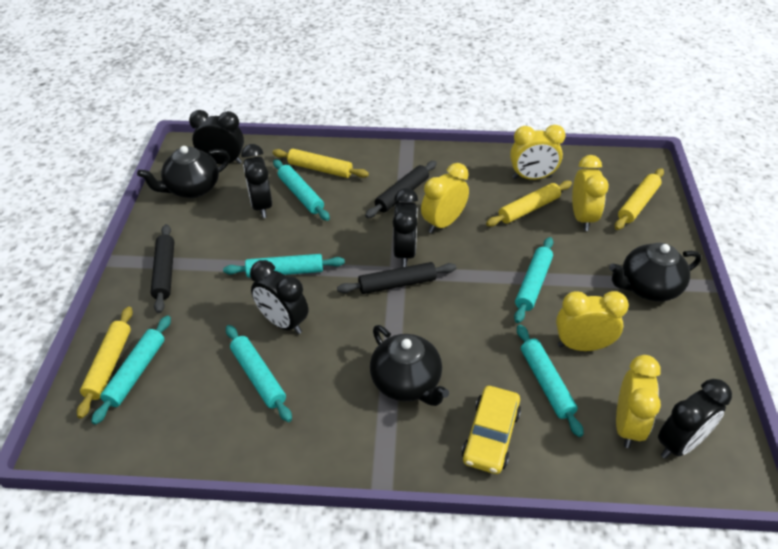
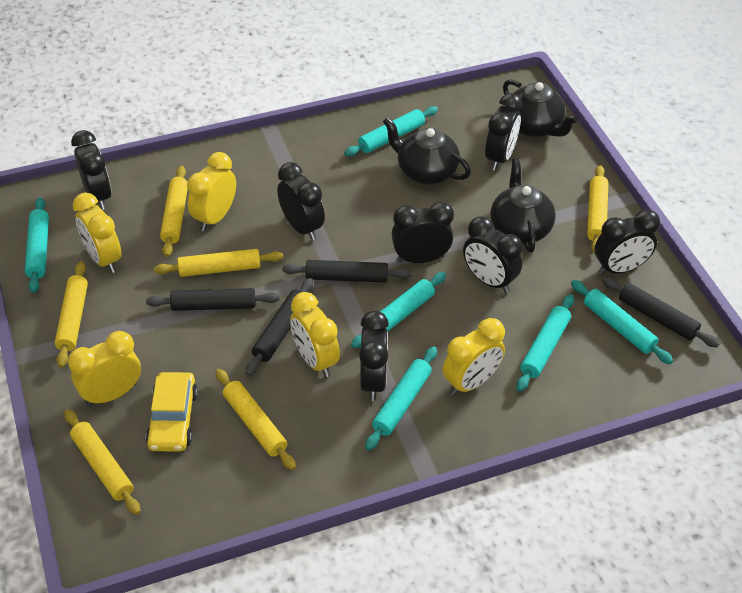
black clock: [189,110,244,164] [241,144,272,218] [250,260,308,334] [393,188,418,267] [658,379,732,459] = 5 -> [71,130,112,210] [277,162,325,241] [359,310,389,401] [392,202,454,263] [463,216,523,293] [485,93,522,171] [595,209,660,275] = 7
black rolling pin: [151,224,174,313] [337,262,456,294] [365,161,437,218] = 3 -> [146,288,279,311] [246,278,313,376] [282,260,412,283] [602,277,720,347] = 4
yellow rolling pin: [77,307,133,419] [272,149,369,178] [486,181,572,227] [615,168,664,230] = 4 -> [55,261,88,368] [64,409,141,515] [154,249,284,277] [160,166,188,257] [215,369,296,470] [587,165,609,254] = 6

